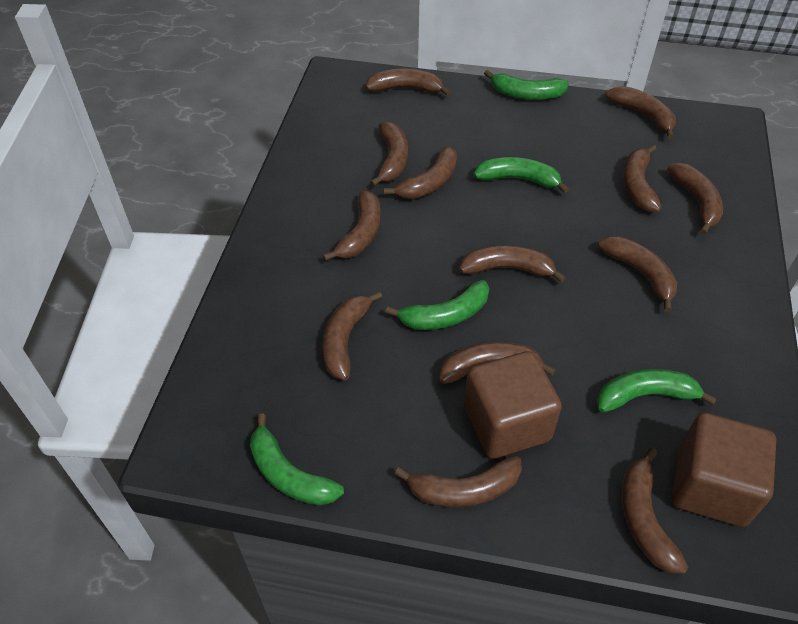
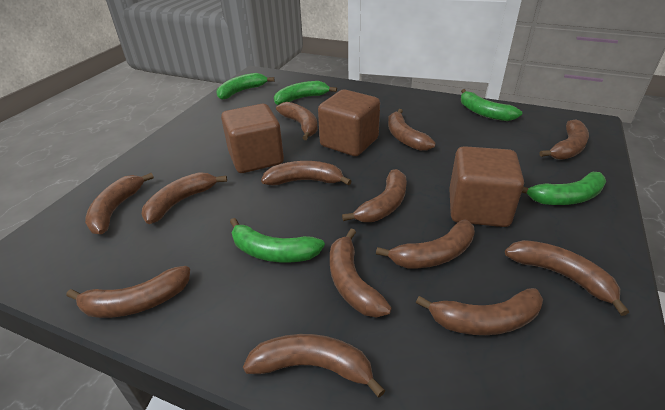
brown cube: [464,351,562,459] [672,413,776,527] = 2 -> [221,104,284,173] [318,89,380,156] [449,146,524,227] = 3

